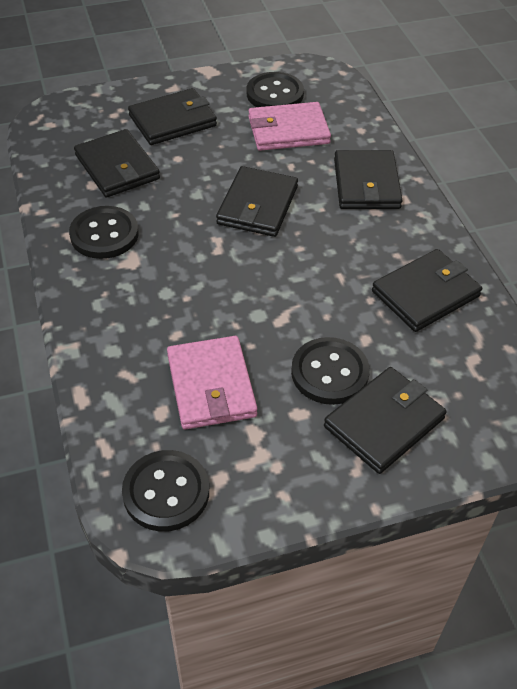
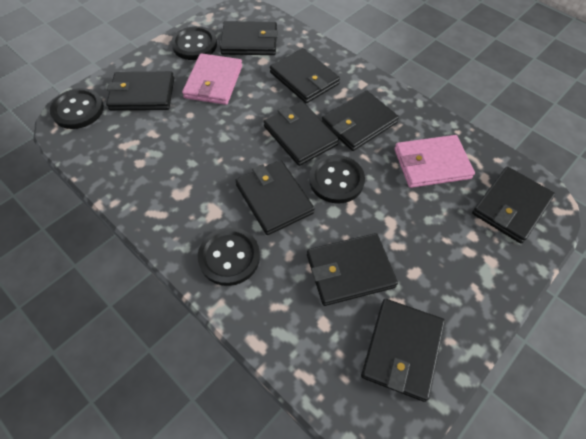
black wallet: [74,129,160,198] [128,88,217,145] [216,166,298,237] [324,367,447,474] [334,150,403,209] [372,249,482,332] = 6 -> [106,72,174,110] [220,21,278,55] [235,160,315,235] [264,101,339,166] [270,48,340,103] [307,233,398,306] [322,90,399,151] [361,299,445,402] [472,167,555,244] = 9

